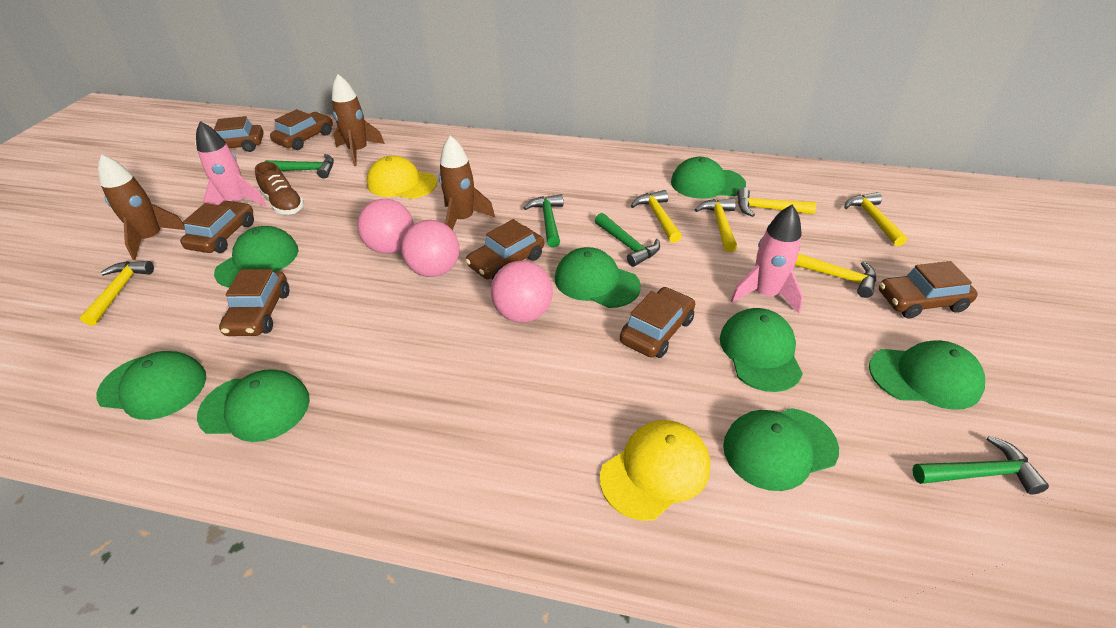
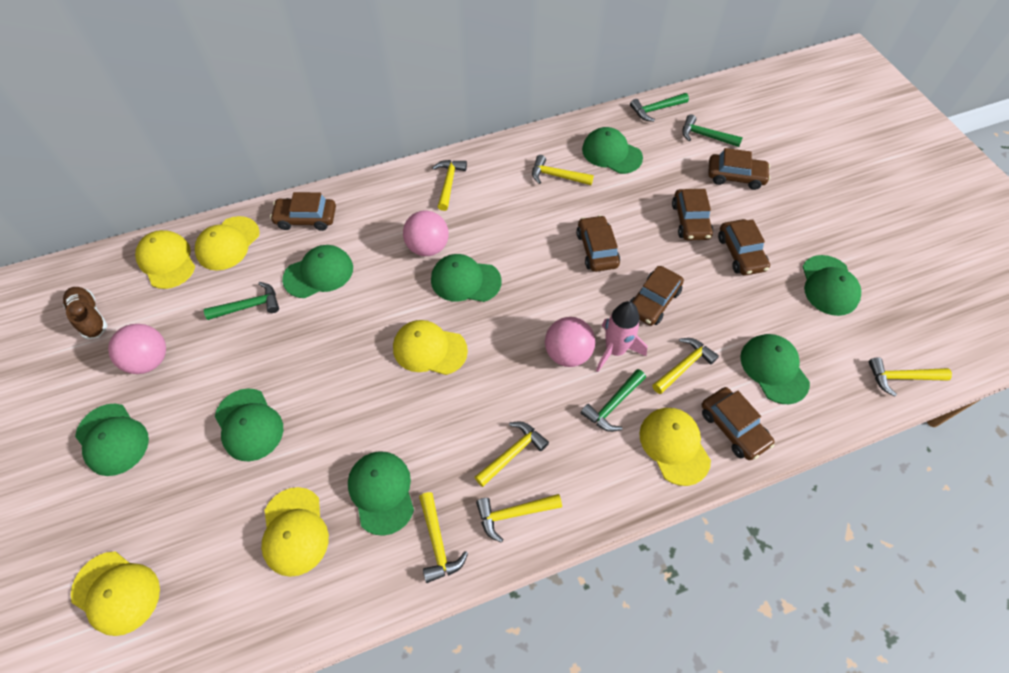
brown rocket: [98,154,185,260] [332,74,385,166] [439,135,495,230] = 3 -> none = 0
pink rocket: [196,121,266,206] [730,204,803,313] = 2 -> [596,301,647,372] = 1
yellow cap: [366,156,437,199] [600,420,711,521] = 2 -> [71,552,160,636] [135,230,195,289] [195,216,260,271] [261,487,329,577] [393,320,468,375] [639,408,711,486] = 6
yellow hammer: [80,261,154,325] [631,190,682,243] [695,198,737,252] [737,187,816,217] [795,253,876,298] [844,192,907,246] = 6 -> [419,492,468,583] [432,160,467,211] [474,421,549,487] [476,494,562,543] [532,155,594,185] [652,338,719,394] [869,357,952,397] = 7

